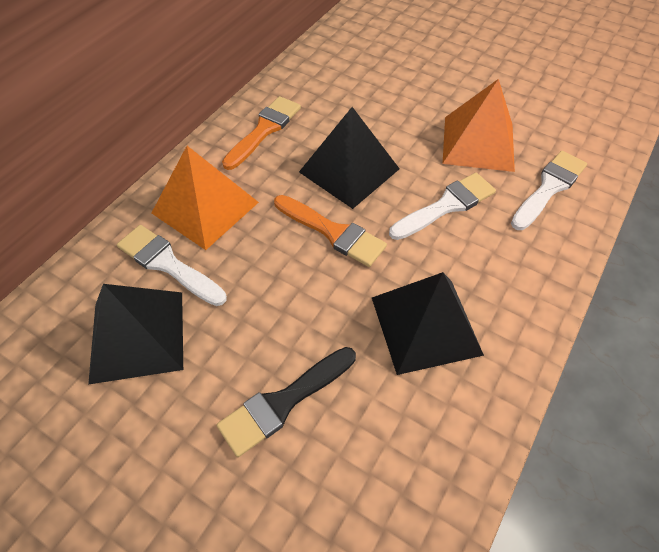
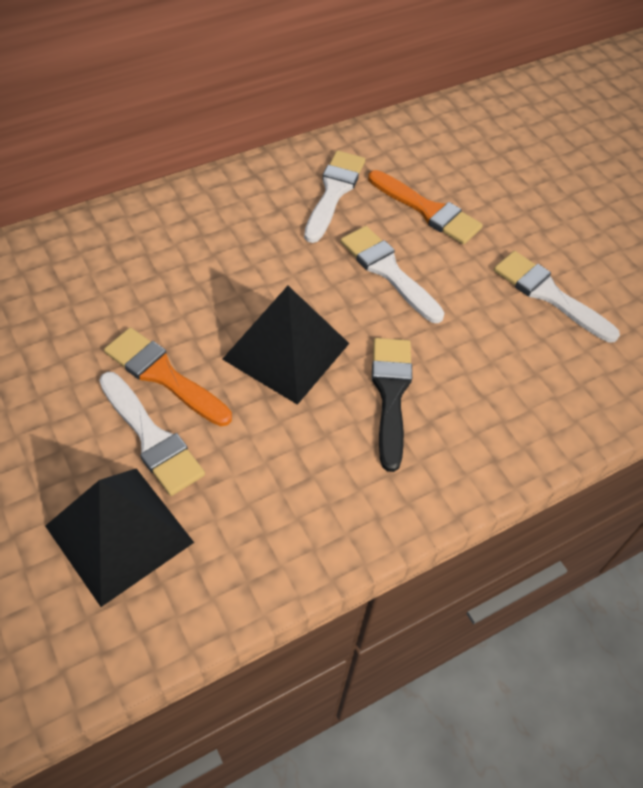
black pyramid: [88,284,183,385] [299,107,400,209] [372,272,484,375] = 3 -> [45,468,194,607] [222,286,349,405] = 2
orange pyramid: [152,146,259,250] [443,79,515,172] = 2 -> none = 0
white brush: [117,225,227,306] [389,173,496,240] [511,151,587,230] = 3 -> [99,372,205,496] [304,150,365,243] [340,226,445,323] [494,251,620,343] = 4

